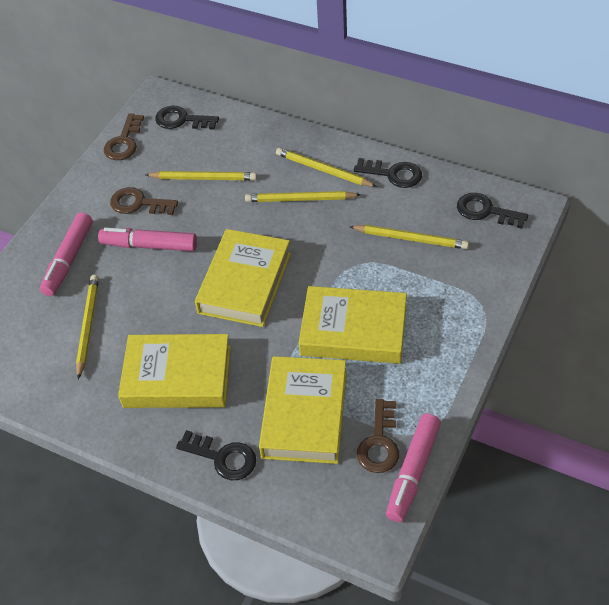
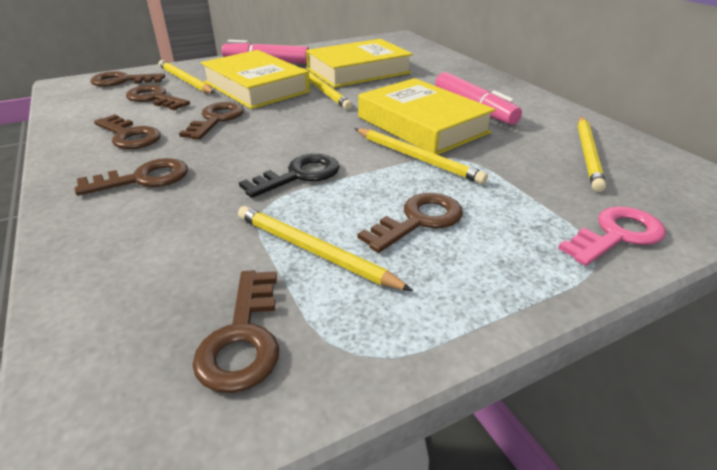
black key: [155,106,219,130] [176,430,256,480] [354,158,422,188] [457,193,528,229] = 4 -> [239,154,340,198] = 1
brown key: [104,113,144,160] [110,187,178,215] [357,399,399,473] = 3 -> [75,158,188,196] [90,71,165,87] [94,114,161,149] [126,85,190,110] [179,102,244,140] [192,270,279,393] [358,193,463,253] = 7
pink key: none = 0 -> [558,207,666,266] = 1
pink marker: [40,213,93,296] [98,228,197,251] [386,413,441,522] = 3 -> [222,40,309,64] [435,72,522,125] = 2
yellow book: [118,334,231,408] [195,229,291,327] [259,356,347,464] [299,286,407,364] = 4 -> [201,50,310,109] [306,39,413,88] [358,78,496,155] = 3

